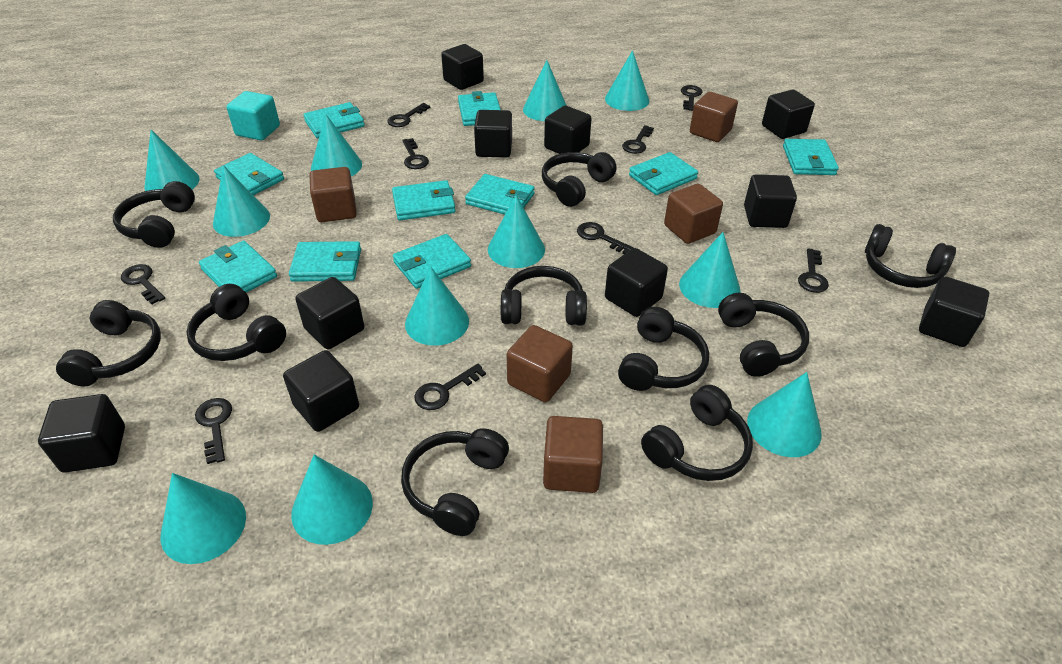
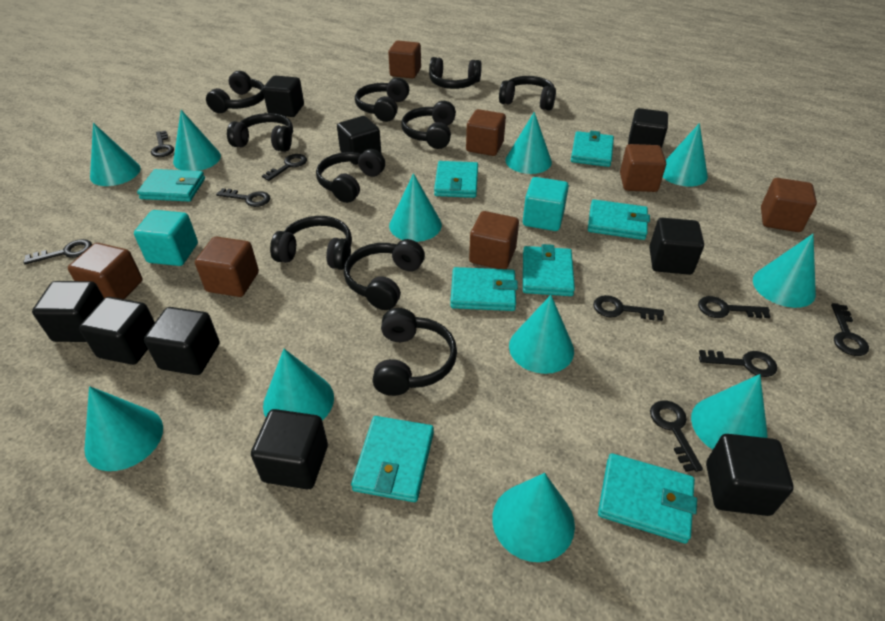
black cube: [38,394,125,473] [283,350,359,432] [295,277,364,350] [441,44,484,90] [474,110,512,158] [544,106,592,154] [605,248,668,317] [744,174,797,228] [762,89,815,139] [919,276,989,347] = 10 -> [32,281,104,342] [79,297,155,365] [144,307,220,375] [251,409,328,489] [263,76,304,117] [337,116,381,165] [628,108,668,148] [649,218,704,275] [706,434,794,516] = 9
brown cube: [310,167,357,222] [507,325,573,402] [543,416,603,493] [664,184,723,244] [690,92,738,142] = 5 -> [68,243,143,299] [195,237,259,297] [388,41,421,79] [466,109,506,156] [469,211,519,269] [620,144,666,192] [761,178,817,232] = 7
turquoise cube: [227,91,280,140] = 1 -> [134,210,198,266] [523,177,569,231] = 2
turquoise wallet: [199,241,277,292] [214,153,284,195] [289,241,361,282] [303,102,365,138] [392,180,456,220] [393,234,471,289] [458,91,501,126] [465,174,535,215] [629,152,698,195] [783,139,839,175] = 10 -> [137,169,205,202] [351,416,434,502] [434,161,478,198] [450,267,518,311] [523,244,575,296] [571,131,614,167] [588,199,650,240] [598,453,697,543] = 8

